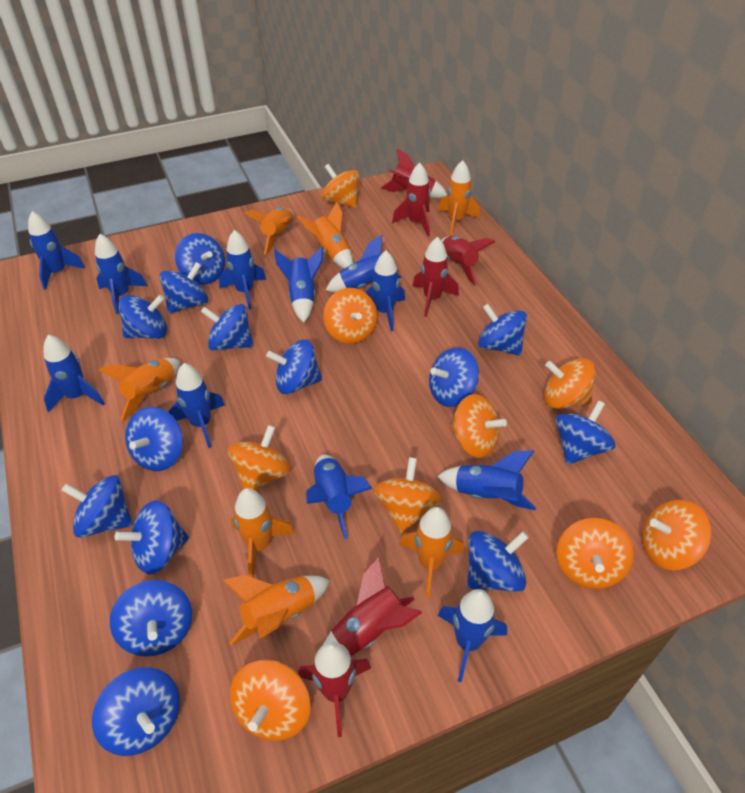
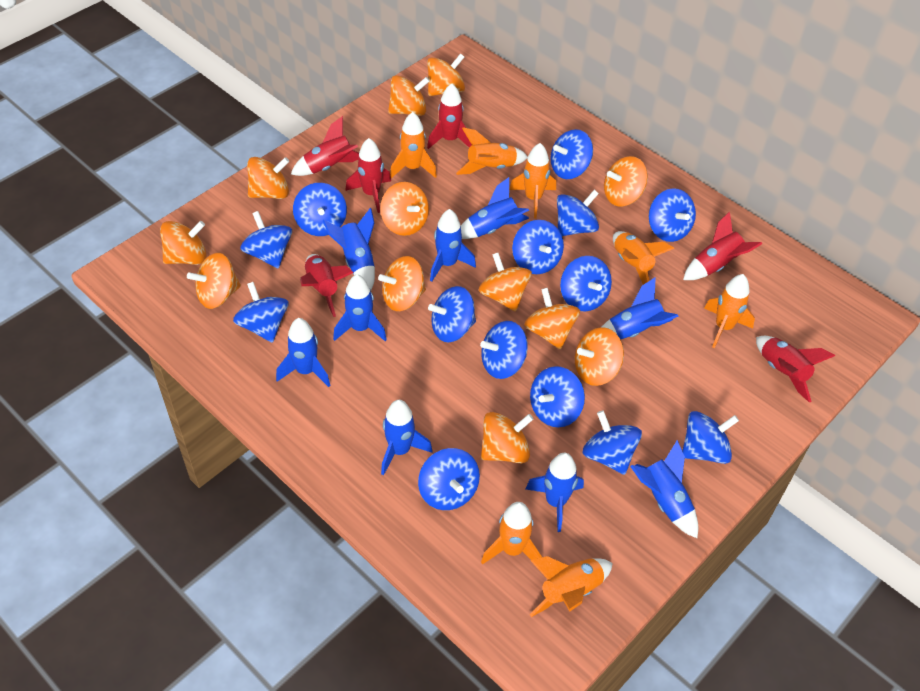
blue rocket: [28,211,85,290] [44,335,105,413] [95,234,147,314] [169,363,225,448] [219,230,266,309] [274,247,323,323] [306,455,373,539] [325,234,402,293] [365,251,405,331] [437,450,536,510] [438,589,507,682] = 11 -> [276,318,331,387] [323,208,375,290] [333,274,387,341] [381,400,432,475] [430,209,476,282] [461,177,529,239] [526,453,584,532] [602,277,679,339] [630,440,698,538] = 9
orange spinning top: [228,425,291,490] [230,660,311,741] [322,164,360,208] [324,288,377,344] [373,457,442,533] [450,394,507,458] [544,358,595,409] [557,518,634,589] [642,500,711,570] = 9 -> [160,221,207,265] [187,253,241,309] [247,157,289,199] [378,256,426,311] [380,182,429,236] [388,75,430,116] [427,53,465,96] [479,253,532,312] [481,412,533,463] [524,288,580,350] [575,327,624,386] [604,156,648,206] = 12

